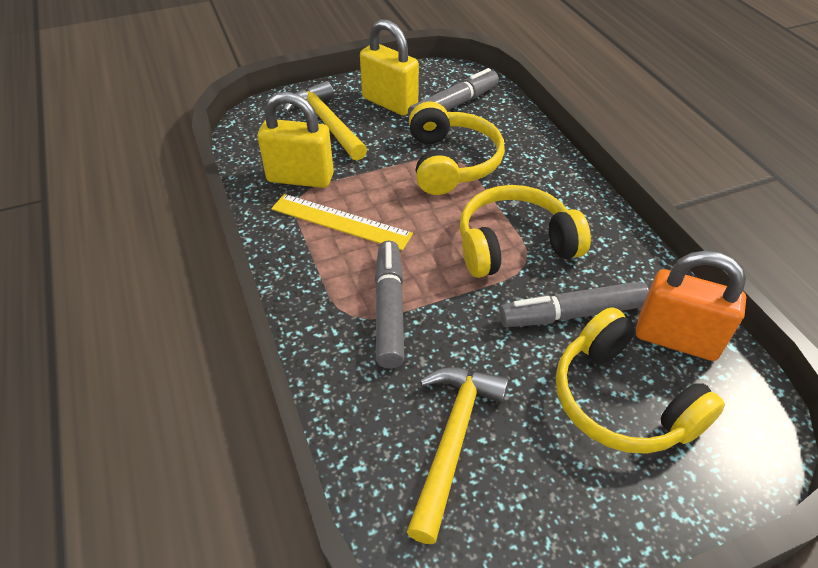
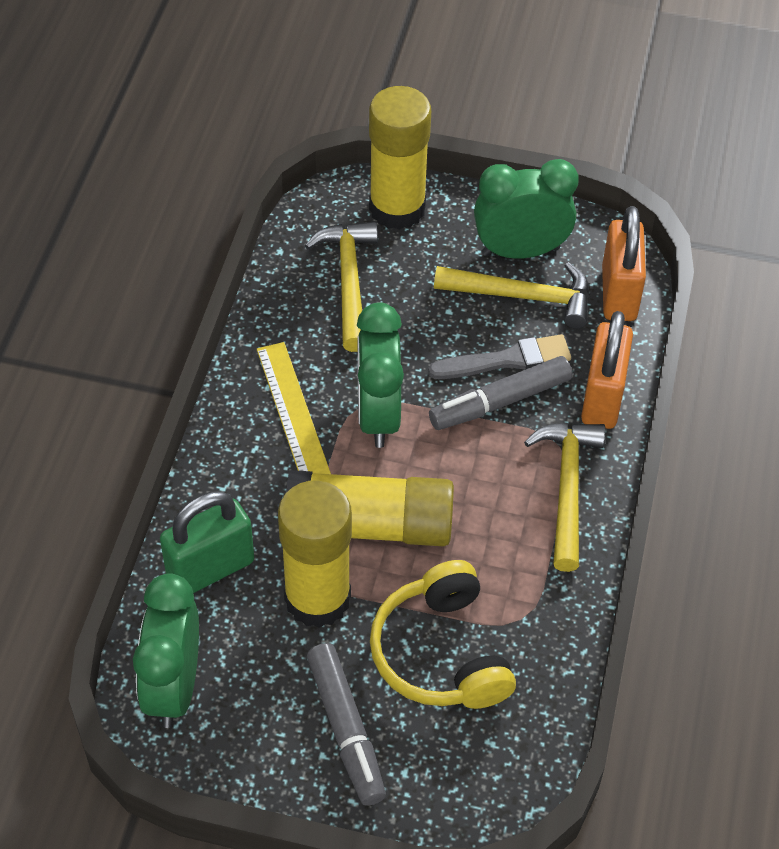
green clock: none = 0 -> [133,573,199,728] [357,302,404,448] [474,159,579,259] = 3
green padlock: none = 0 -> [160,491,254,593] = 1
grey brush: none = 0 -> [428,334,571,379] = 1
grey marker: [375,241,404,369] [408,68,499,116] [499,281,649,327] = 3 -> [307,643,386,806] [429,356,572,430] = 2
orange padlock: [636,250,746,361] = 1 -> [581,311,633,429] [602,206,646,321] = 2
yellow glue stick: none = 0 -> [278,480,352,628] [286,470,454,546] [369,86,431,230] = 3
yellow hammer: [284,81,367,161] [407,367,509,544] = 2 -> [305,221,378,352] [434,262,590,329] [524,423,605,572] = 3
yellow headphones: [409,101,505,195] [460,185,591,278] [556,307,725,454] = 3 -> [370,560,516,709] = 1
yellow padlock: [258,92,334,188] [360,19,419,116] = 2 -> none = 0

